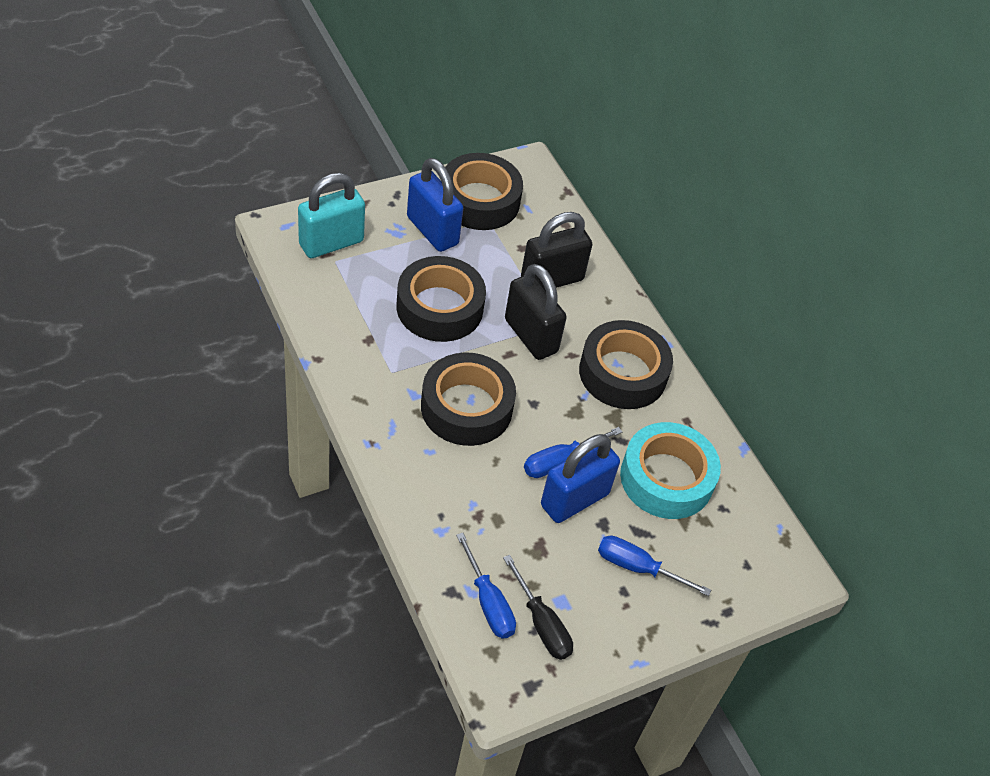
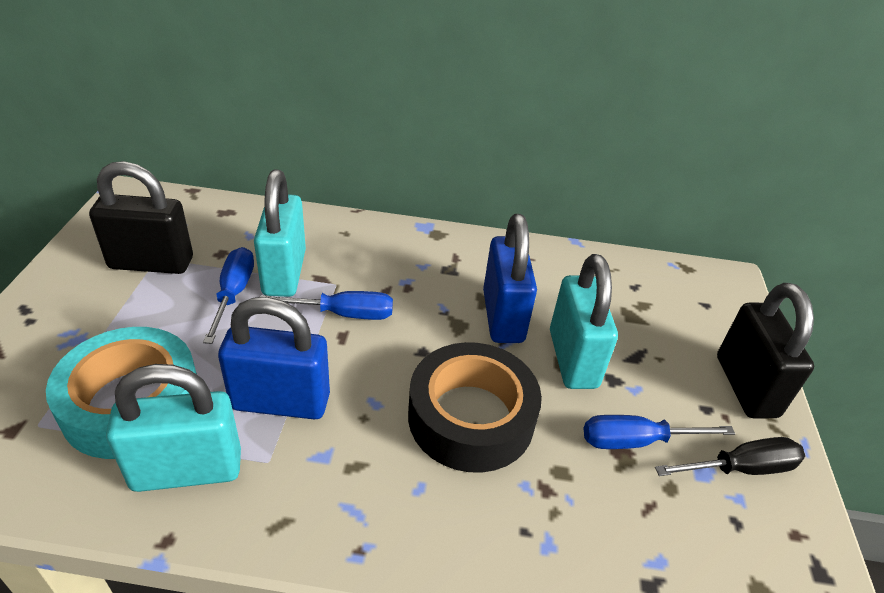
black tape: [397,256,486,342] [421,352,516,446] [445,153,523,230] [579,320,673,409] = 4 -> [408,342,542,473] = 1
turquoise padlock: [298,173,365,258] = 1 -> [106,364,241,492] [254,169,306,297] [550,254,618,389] = 3

